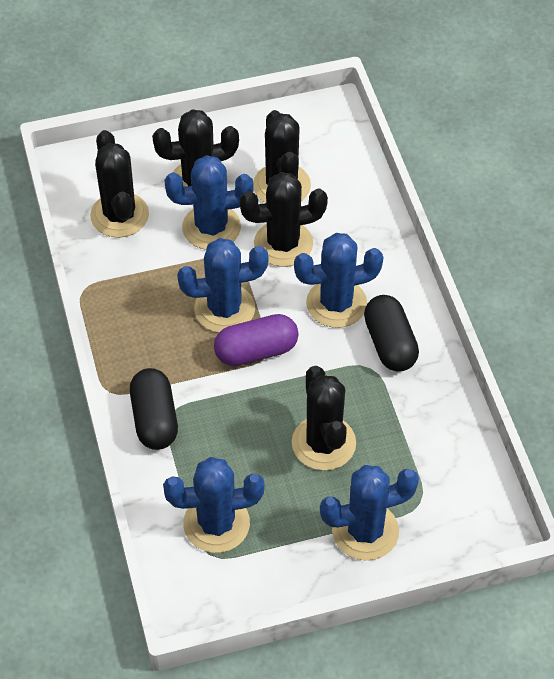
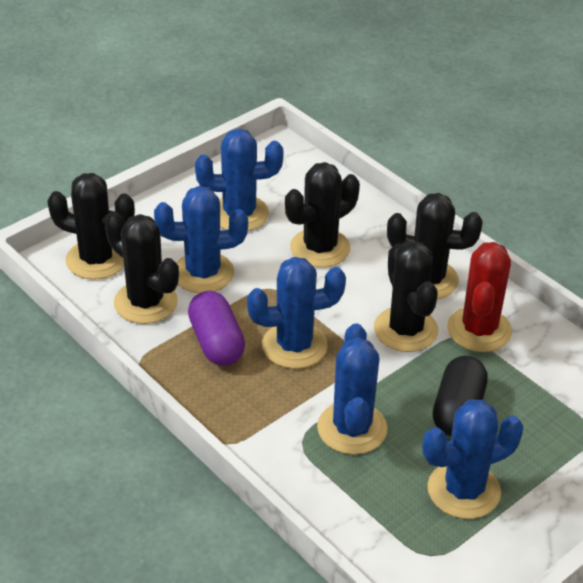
black capsule: [130,368,178,450] [364,295,419,372] = 2 -> [433,356,488,436] = 1
red cactus: none = 0 -> [447,242,512,352] = 1

